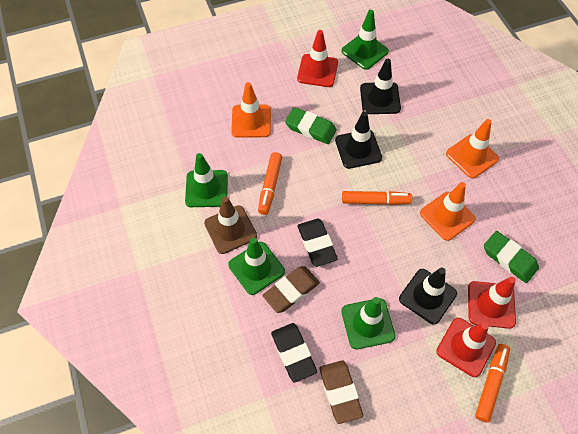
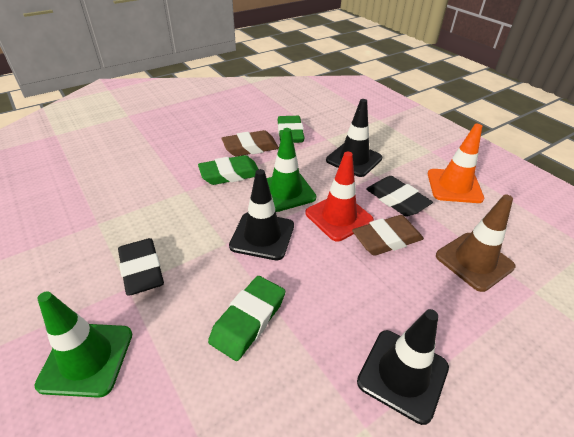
green eraser: [285,107,337,144] [484,231,539,283] = 2 -> [198,155,258,185] [208,276,286,361] [277,116,305,143] = 3
green traffic cone: [185,153,228,207] [228,237,285,295] [341,10,389,70] [341,297,396,349] = 4 -> [35,291,132,398] [267,128,316,212] = 2
orange marker: [258,152,282,215] [342,191,412,205] [475,344,510,423] = 3 -> none = 0
orange traffic cone: [231,82,271,138] [420,182,476,241] [446,119,499,178] = 3 -> [428,124,484,203] = 1
red traffic cone: [297,30,338,87] [436,318,496,377] [468,277,516,329] = 3 -> [305,152,374,241] = 1

